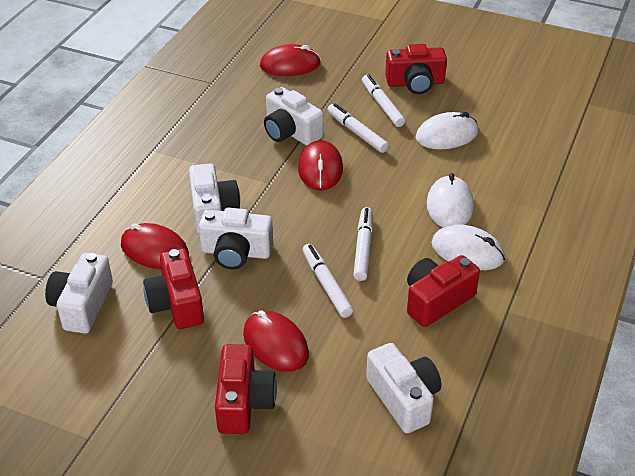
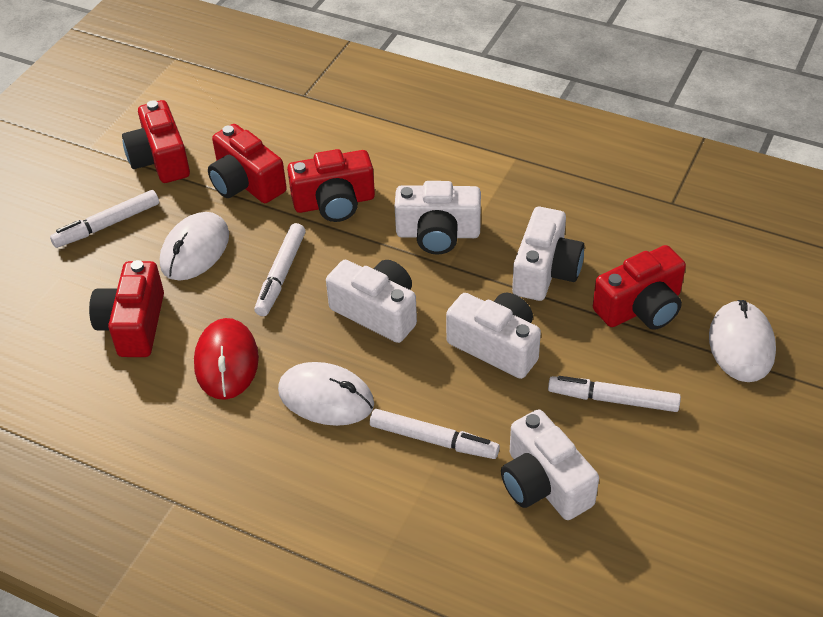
red camera: [143,249,204,329] [215,344,277,434] [385,44,447,94] [407,255,480,327] = 4 -> [89,260,164,357] [122,100,190,183] [208,124,287,203] [287,149,375,222] [593,245,686,330] = 5
red mouse: [121,223,189,269] [243,310,309,372] [260,44,321,76] [298,140,343,191] = 4 -> [194,318,259,400] = 1

